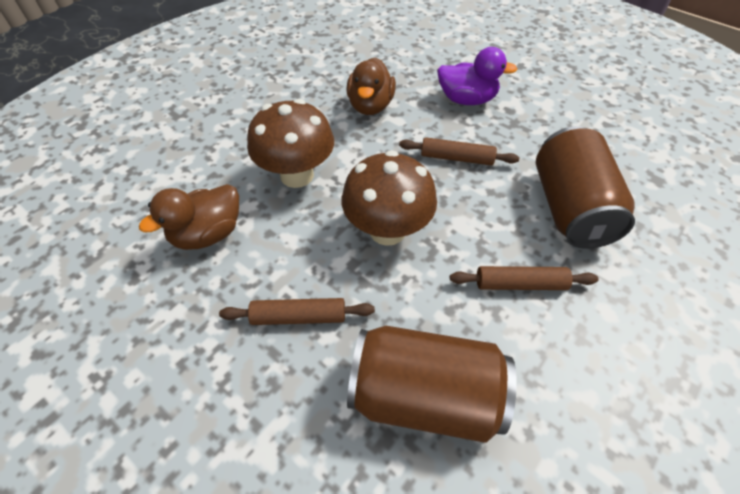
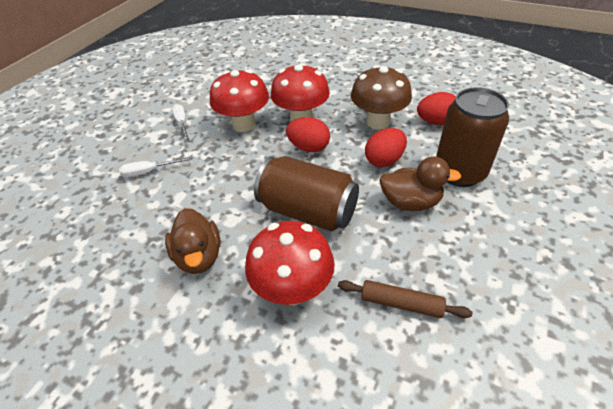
brown mushroom: [247,99,334,188] [342,150,437,246] = 2 -> [351,65,412,130] = 1
brown rolling pin: [219,298,375,325] [399,137,519,166] [450,266,599,290] = 3 -> [338,280,472,318] = 1
purple duck: [437,47,517,105] = 1 -> none = 0
red egg: none = 0 -> [286,117,330,152] [365,128,407,167] [417,92,456,125] = 3
red mushroom: none = 0 -> [210,70,269,132] [245,221,335,305] [271,63,330,122] = 3
white screwdriver: none = 0 -> [119,157,192,177] [172,104,190,142] = 2

